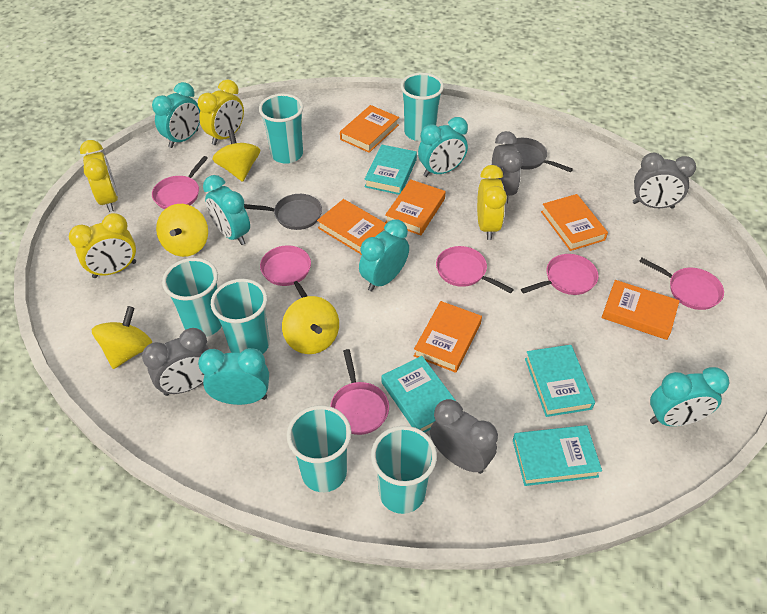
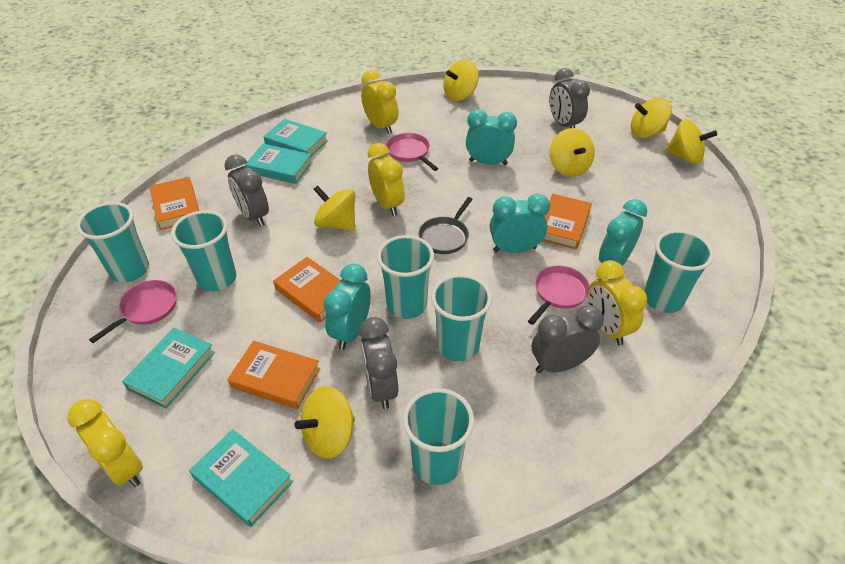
grey pan: [244,194,322,230] [505,138,573,172] = 2 -> [418,197,473,254] = 1
orange book: [317,199,386,255] [340,105,399,153] [385,179,446,235] [414,301,482,373] [541,194,608,251] [602,280,680,340] = 6 -> [149,177,199,230] [227,341,321,409] [273,257,340,323] [542,194,592,250] = 4
pink pan: [152,156,208,209] [260,245,311,298] [330,349,389,435] [436,246,514,293] [521,254,598,295] [639,258,724,310] = 6 -> [89,280,177,343] [386,133,439,171] [528,265,590,325] = 3
turquoise clock: [152,82,200,148] [198,348,269,405] [203,175,250,245] [359,219,409,291] [418,117,468,177] [650,367,729,426] = 6 -> [323,263,371,350] [466,109,517,165] [490,194,550,253] [599,199,647,266] = 4
yellow spinning top: [92,306,152,369] [156,204,208,257] [213,129,260,182] [282,296,339,354] = 4 -> [295,386,355,459] [313,185,355,231] [443,60,479,101] [550,128,595,177] [631,97,672,138] [665,119,717,164] = 6

